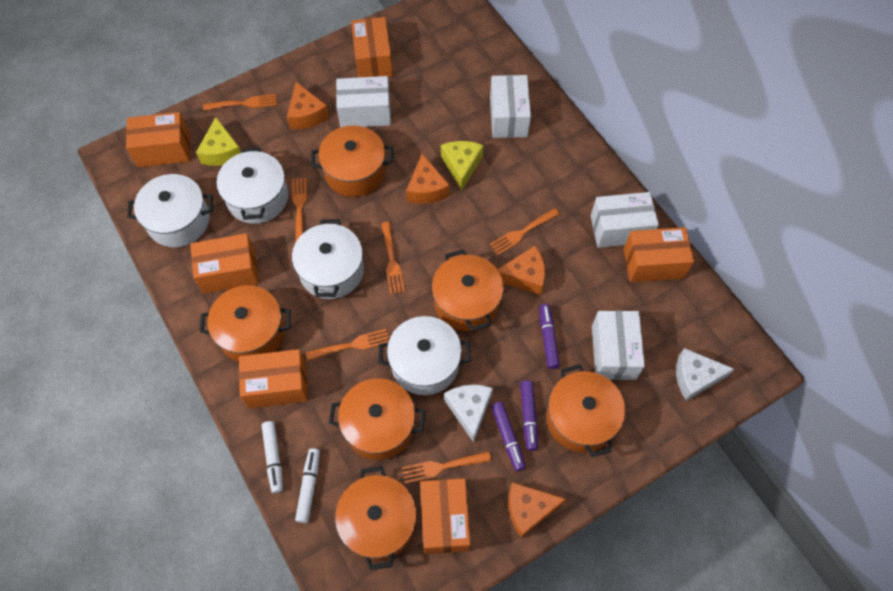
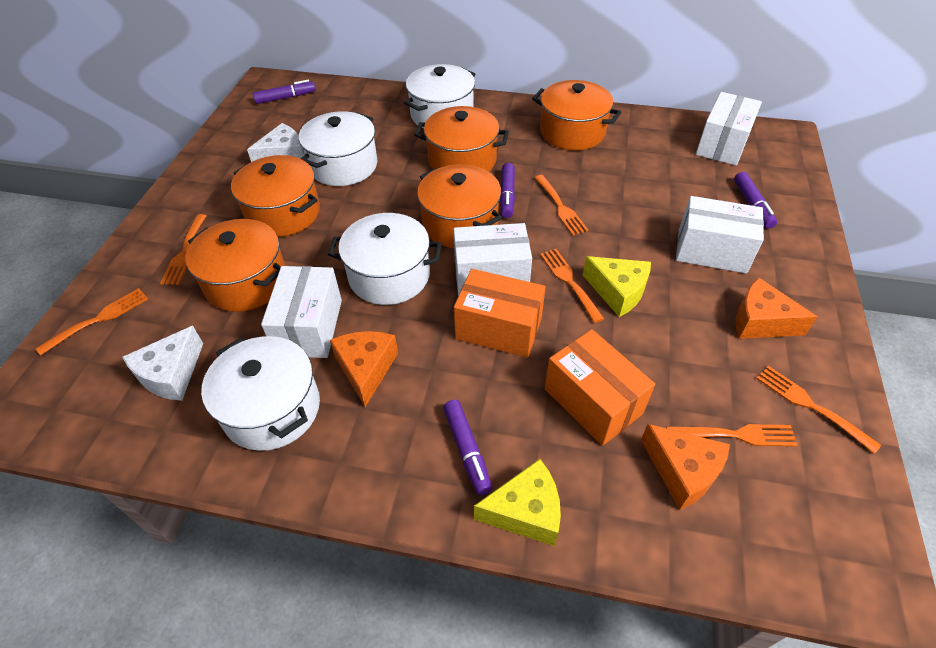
orange box: [126,112,190,167] [190,233,259,294] [239,349,308,408] [351,17,393,77] [420,478,470,554] [624,227,694,282] = 6 -> [454,269,546,358] [545,329,655,446] = 2
orange cheese: [287,82,329,129] [406,154,450,204] [498,246,545,295] [508,482,566,538] = 4 -> [330,331,398,407] [641,424,730,510] [736,277,817,339] = 3
orange pot: [200,285,291,362] [311,125,393,197] [329,378,425,460] [335,466,417,570] [432,249,504,331] [546,364,626,457] = 6 -> [185,219,286,312] [231,155,320,237] [414,106,509,172] [417,164,502,248] [532,80,622,150] = 5
purple marker: [491,402,526,471] [520,380,538,451] [539,304,560,369] = 3 -> [253,80,316,104] [443,400,492,495] [500,163,515,218] [734,172,777,228] = 4
white marker: [262,421,283,493] [295,448,320,523] = 2 -> none = 0

